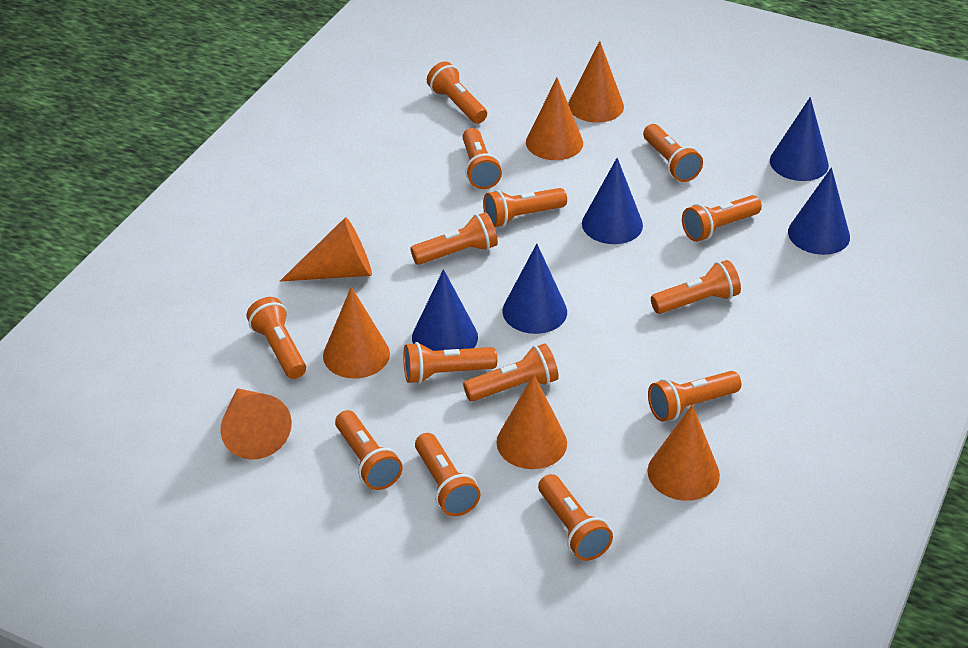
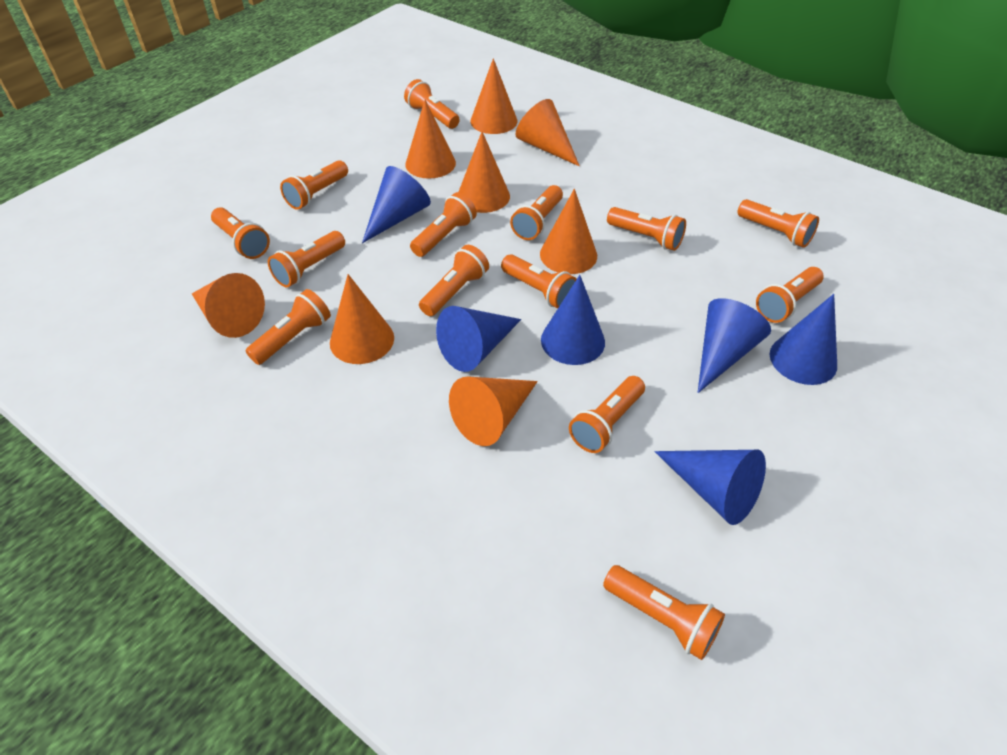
blue cone: [412,269,478,351] [502,244,567,334] [582,158,643,244] [770,97,829,181] [788,167,850,255] = 5 -> [362,166,431,243] [436,306,521,372] [541,275,605,365] [654,450,766,525] [698,298,771,393] [770,294,837,385] = 6
orange cone: [220,388,292,460] [280,217,372,282] [323,287,390,378] [496,374,567,469] [526,78,583,160] [568,41,624,123] [647,405,720,501] = 7 -> [192,273,265,338] [330,274,394,364] [405,100,456,178] [449,377,538,446] [459,132,510,213] [470,58,517,134] [516,99,579,166] [540,189,597,274] = 8

